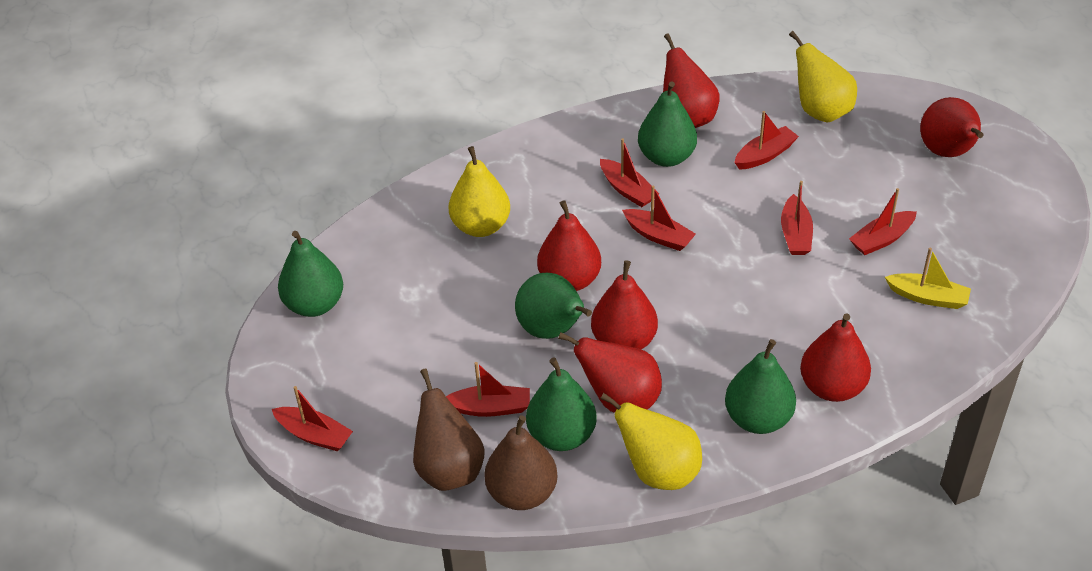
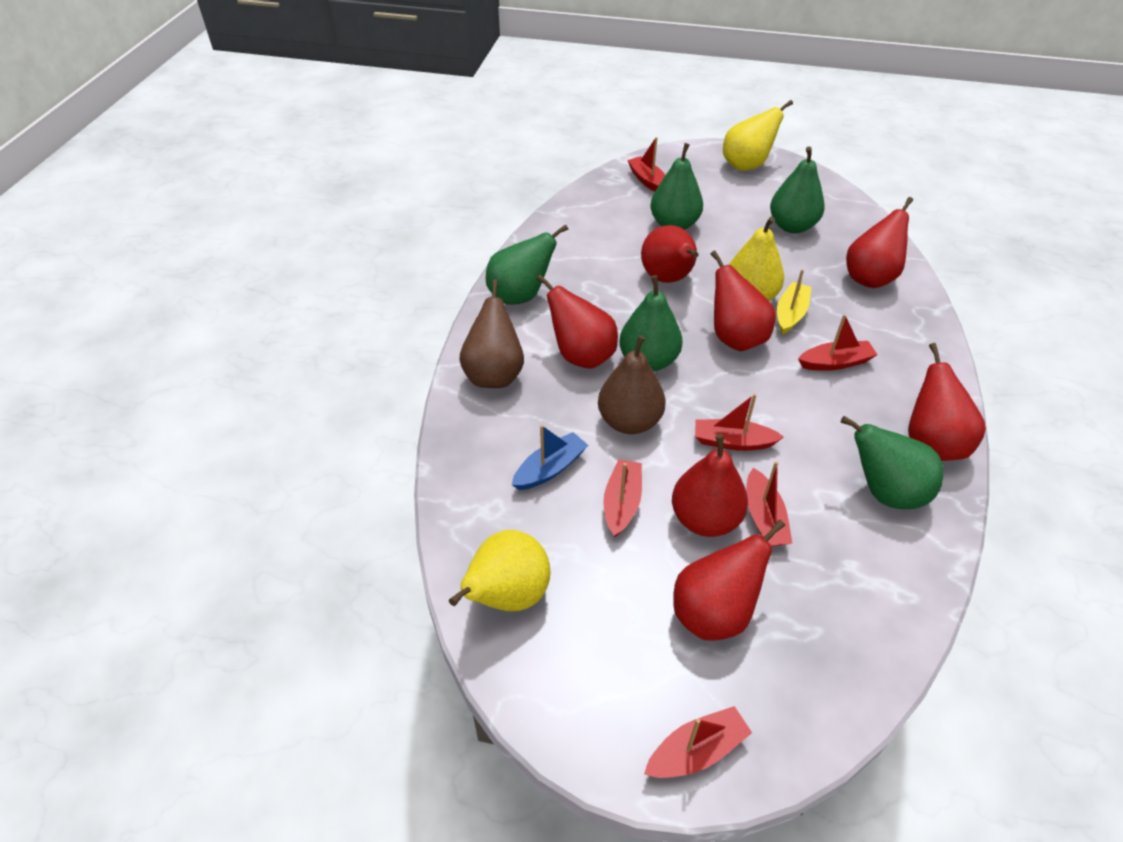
blue boat: none = 0 -> [512,425,588,490] = 1
red boat: [272,386,353,452] [446,362,530,417] [600,138,659,207] [622,185,696,251] [734,111,799,170] [781,181,813,255] [849,188,917,255] = 7 -> [603,459,642,537] [627,137,665,192] [644,706,752,778] [695,394,784,451] [746,461,793,546] [798,314,878,371] = 6
red pear: [537,200,601,291] [558,332,662,413] [591,260,658,350] [663,33,720,128] [800,313,871,402] [920,97,983,157] = 6 -> [537,274,618,369] [641,225,699,283] [672,434,748,537] [673,520,785,641] [711,250,776,351] [846,197,913,288] [908,343,986,461] = 7

